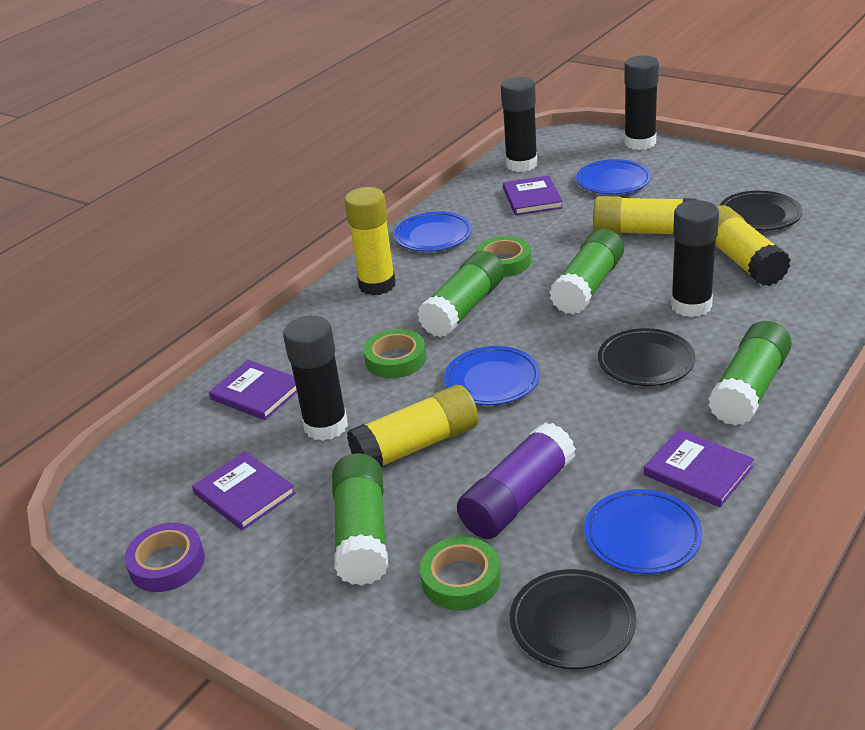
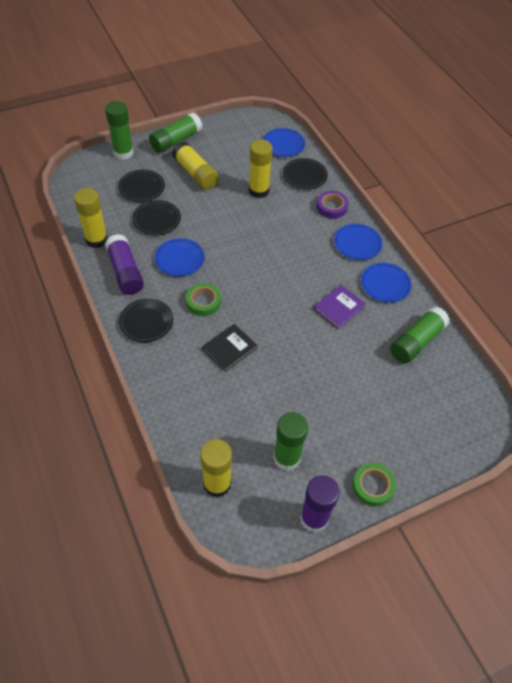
black book: none = 0 -> [203,324,257,372] = 1
black glue stick: [283,316,348,441] [501,77,538,172] [624,55,659,150] [671,200,719,317] = 4 -> none = 0
black plate: [510,569,636,669] [598,328,695,386] [720,191,803,231] = 3 -> [118,170,165,202] [119,298,173,342] [132,200,181,235] [283,158,328,190] = 4
green tape: [363,329,426,378] [420,536,501,610] [476,236,531,277] = 3 -> [186,283,221,316] [352,463,396,507] = 2
purple book: [192,452,296,531] [209,360,297,420] [503,175,563,215] [644,429,754,507] = 4 -> [314,285,366,329] = 1
purple glue stick: [457,422,576,539] = 1 -> [105,234,144,295] [300,475,340,533] = 2

